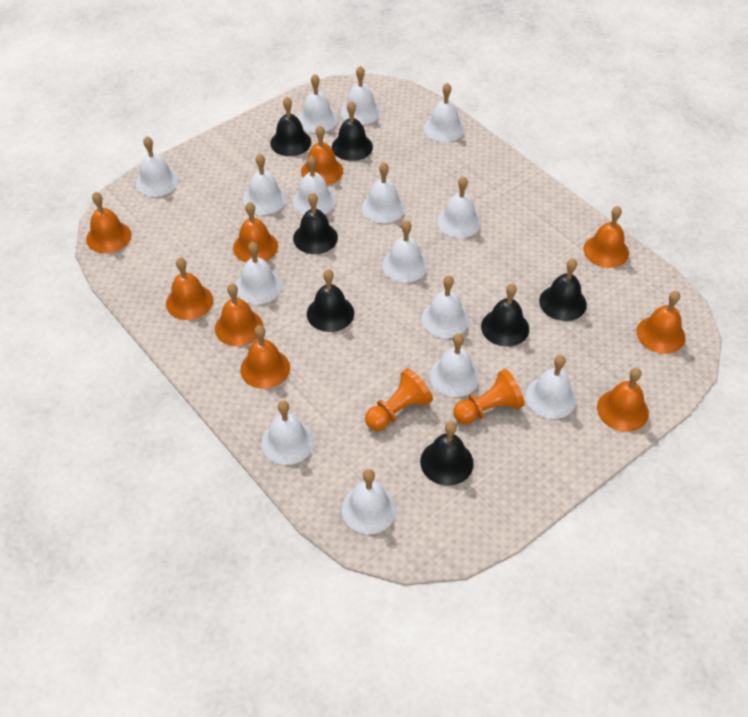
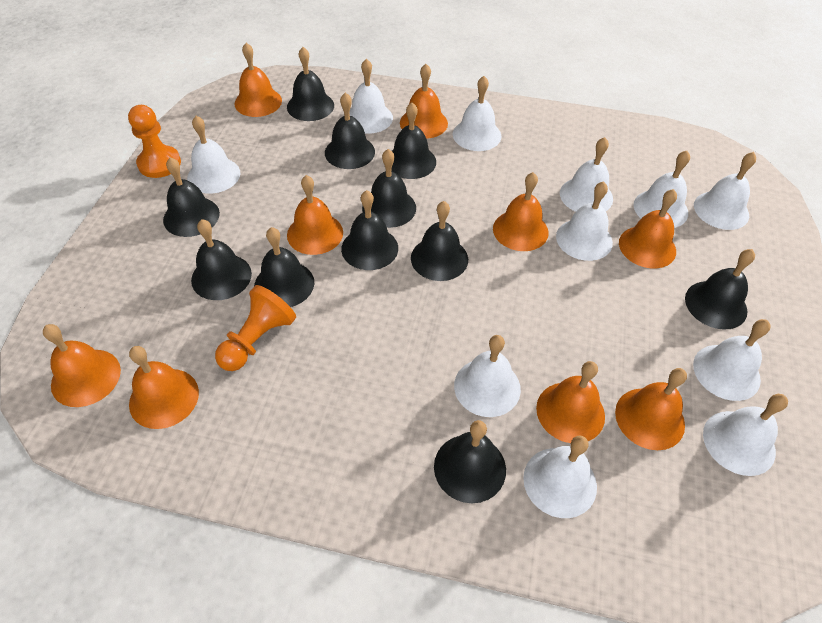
black bell: [270,97,311,156] [293,193,338,254] [307,269,354,332] [332,101,373,161] [420,421,474,486] [481,284,529,347] [539,258,587,321] = 7 -> [163,157,220,237] [191,219,252,300] [254,227,314,307] [287,47,334,121] [325,93,375,169] [341,190,398,270] [362,149,416,228] [391,102,436,179] [411,201,468,281] [434,420,506,503] [685,249,755,330] = 11
white bell: [136,136,179,197] [236,242,282,304] [243,154,287,215] [262,400,314,465] [293,155,336,215] [298,74,338,133] [341,66,381,125] [342,469,397,534] [362,162,405,223] [382,220,428,283] [421,275,469,338] [424,83,464,142] [430,333,480,397] [437,176,481,238] [525,355,576,419] = 15 -> [187,116,240,194] [350,59,393,134] [453,76,501,151] [454,335,521,417] [523,435,597,518] [556,181,613,261] [560,137,613,212] [634,151,690,228] [693,319,771,401] [694,152,756,230] [703,394,788,476] = 11

